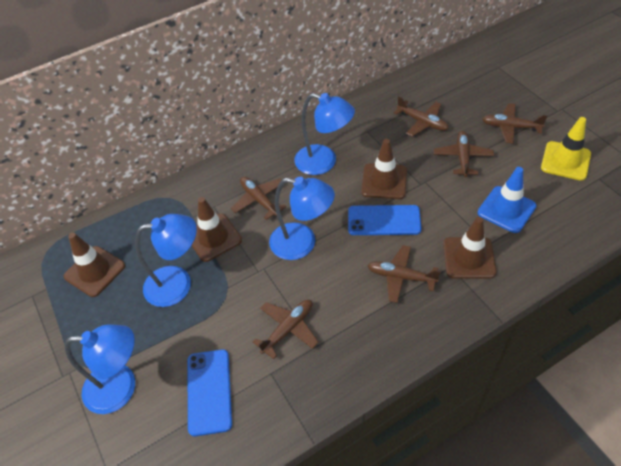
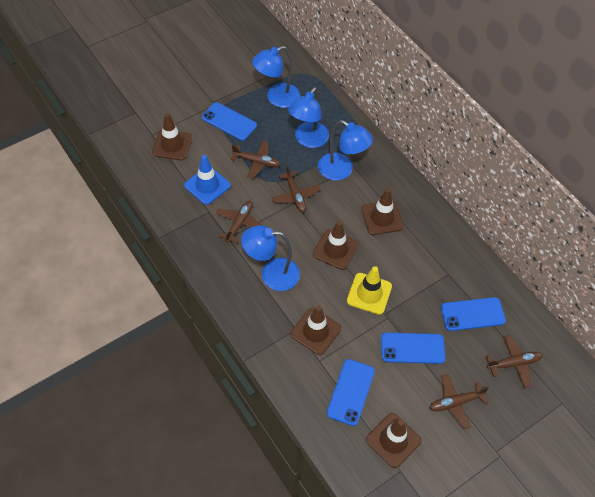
blue phone: [187,349,232,436] [348,205,422,235] = 2 -> [202,102,257,141] [326,359,375,426] [381,332,446,364] [440,297,506,331] = 4
brown plane: [231,177,286,220] [253,299,319,359] [367,245,441,303] [393,96,449,136] [434,131,494,177] [482,103,548,144] = 6 -> [216,201,262,243] [231,141,281,179] [271,165,320,213] [430,374,489,429] [486,335,543,388] = 5
brown traffic cone: [64,233,125,297] [192,197,242,262] [361,139,407,199] [443,217,497,279] = 4 -> [152,113,192,160] [290,305,341,355] [313,221,359,270] [361,188,404,235] [366,413,422,468] = 5

